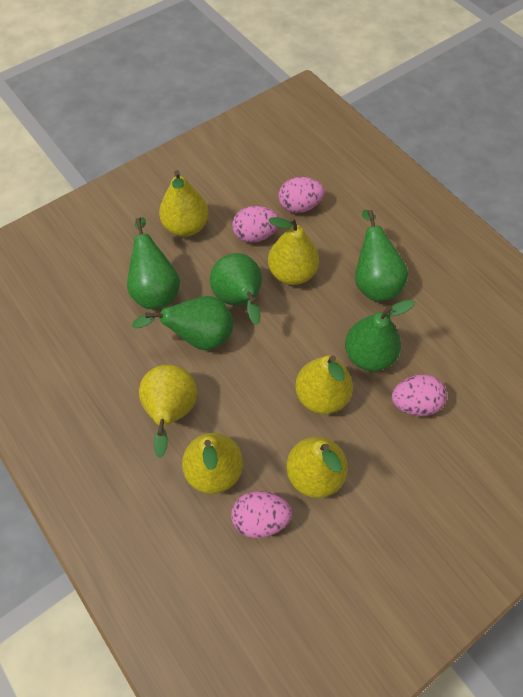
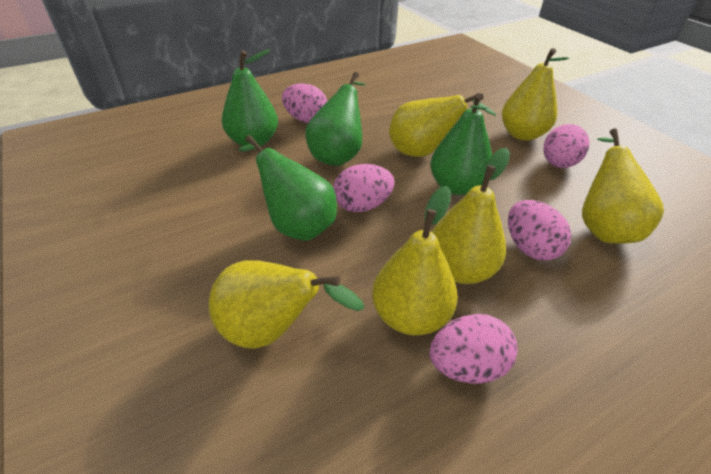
green pear: [127,217,180,309] [132,296,233,350] [210,253,262,325] [345,300,415,371] [355,210,408,301] = 5 -> [222,50,278,147] [238,135,337,241] [305,72,366,166] [430,93,492,195] = 4
pink egg: [231,491,292,538] [232,206,279,243] [279,177,325,213] [391,374,447,416] = 4 -> [282,83,327,123] [333,164,395,212] [430,314,518,384] [508,200,571,261] [543,124,590,168] = 5

